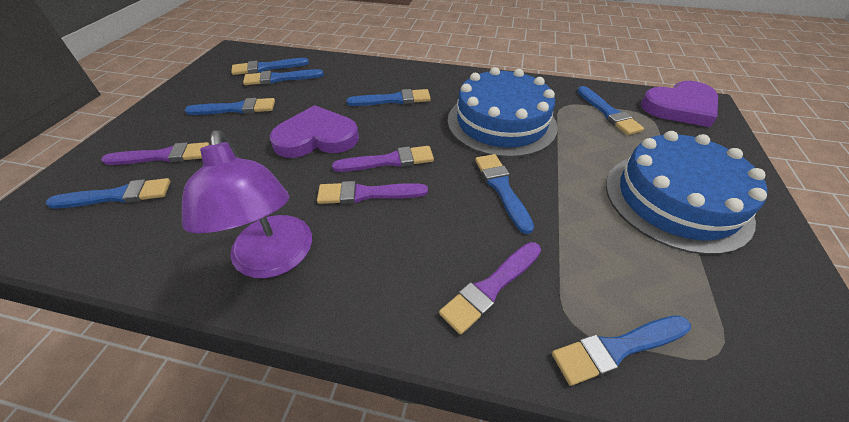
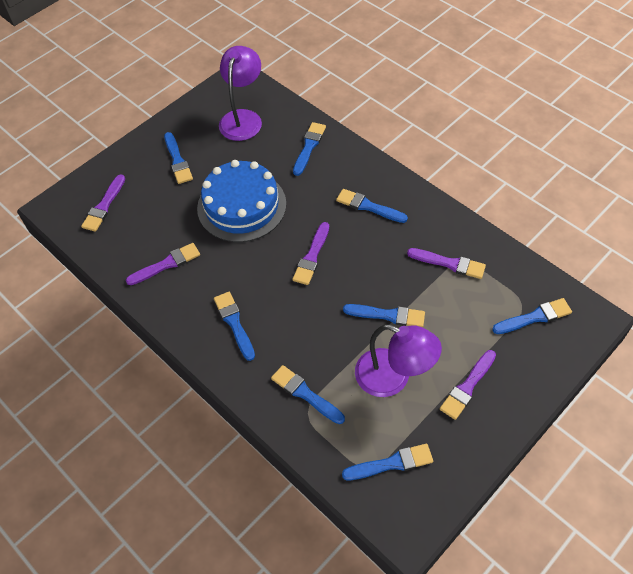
blue cake: [448,67,558,157] [606,131,767,255] = 2 -> [197,160,286,242] = 1
purple brush: [101,142,210,165] [317,181,428,204] [332,146,434,172] [439,242,541,335] = 4 -> [81,174,125,232] [126,243,200,285] [292,222,329,285] [407,248,486,279] [440,350,496,420] = 5
purple heart: [270,105,359,158] [641,81,718,127] = 2 -> none = 0
purple lamp: [182,130,312,278] = 1 -> [219,46,262,141] [355,324,442,397] = 2

